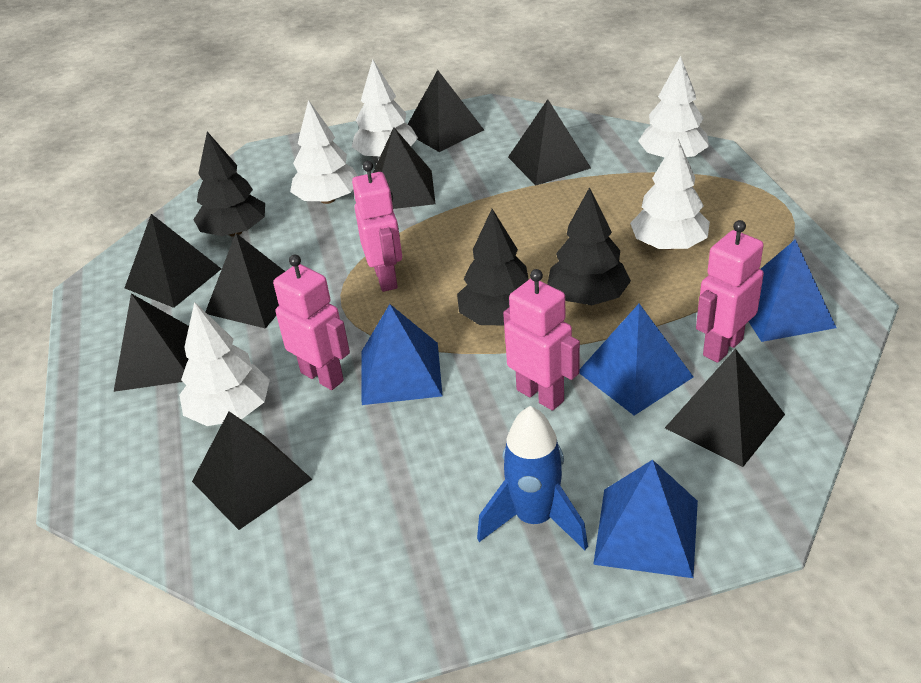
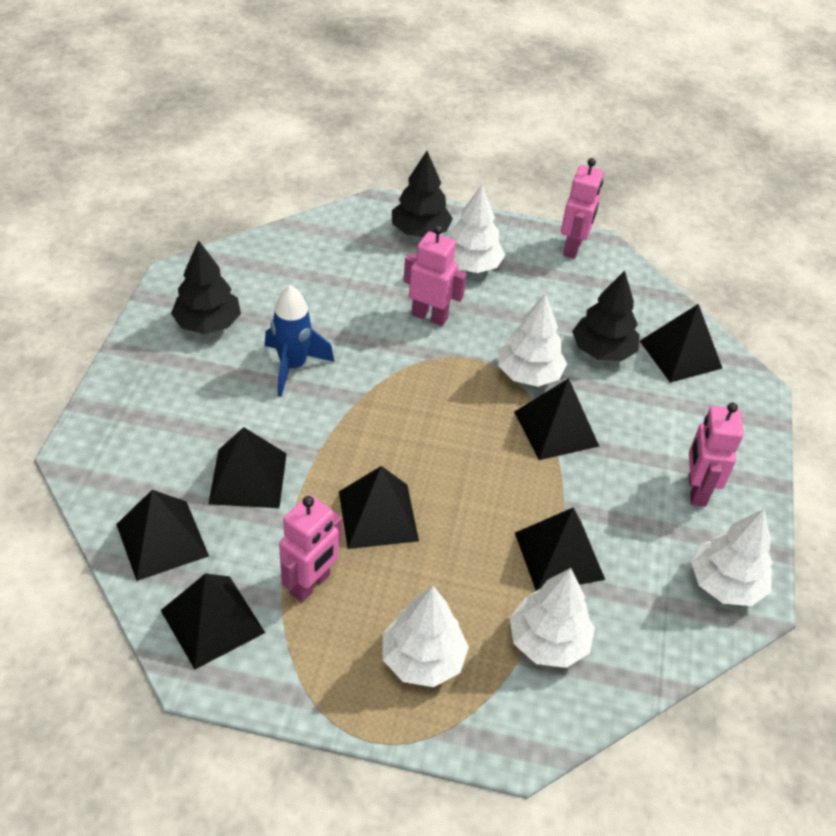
black pyramid: [114,294,189,392] [125,214,221,308] [192,411,312,530] [205,233,285,328] [373,127,435,209] [408,70,484,152] [508,99,591,186] [665,349,785,467] = 8 -> [116,490,209,581] [161,573,265,669] [208,427,287,508] [339,466,419,549] [514,378,599,460] [515,507,605,591] [640,304,723,383] = 7
blue pyramid: [361,304,443,405] [579,303,693,416] [593,460,698,578] [749,239,837,342] = 4 -> none = 0

